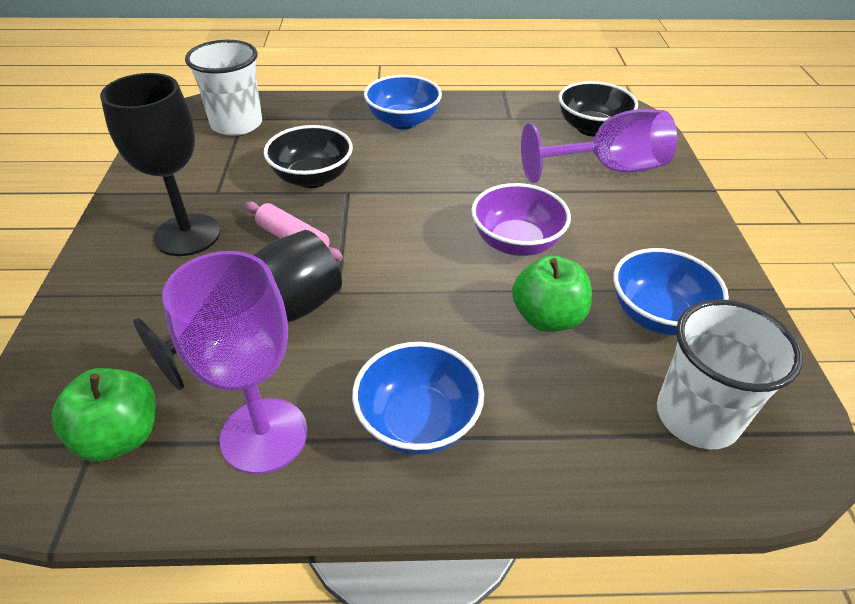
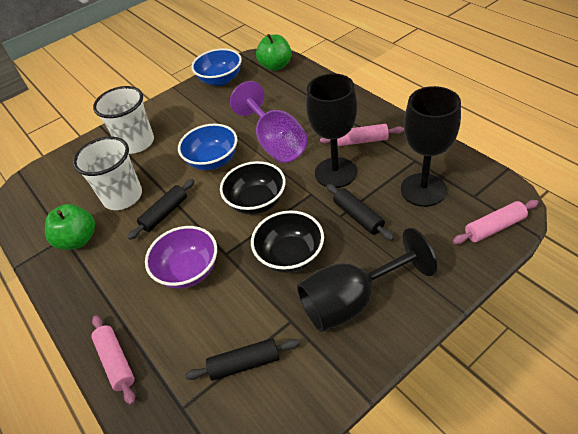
black goblet: [100,73,220,256] [133,230,342,390] = 2 -> [297,228,437,332] [306,73,357,188] [401,86,461,207] = 3
black rolling pin: none = 0 -> [128,179,195,240] [185,338,300,381] [326,184,394,241] = 3
blue bowl: [352,342,484,455] [364,75,442,129] [613,248,729,335] = 3 -> [178,124,238,170] [191,48,242,86] = 2
pink rolling pin: [245,202,343,261] = 1 -> [91,315,135,405] [320,124,404,146] [453,200,539,244] = 3
purple goblet: [162,251,308,474] [521,109,677,183] = 2 -> [230,81,308,163] = 1

